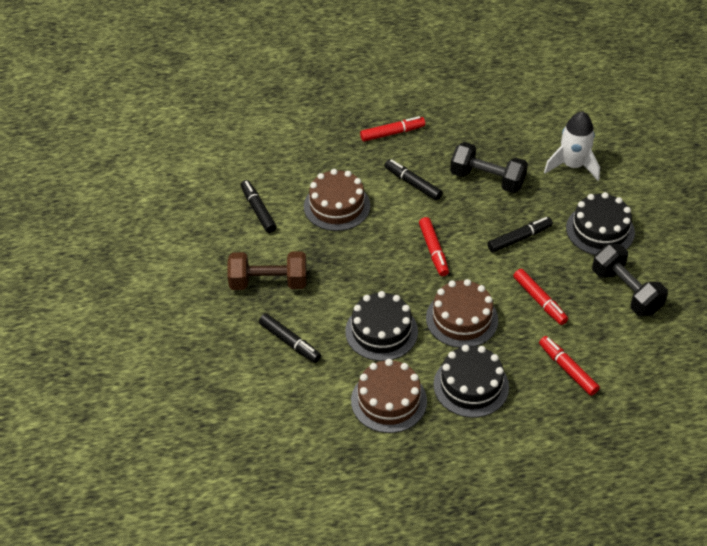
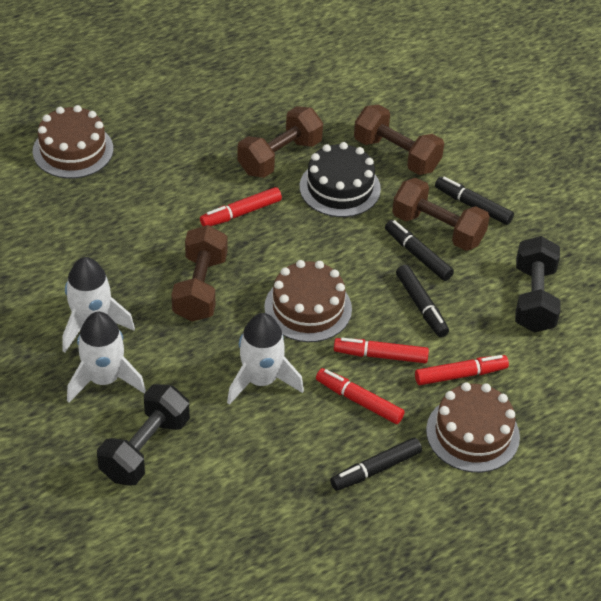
black cake: [345,291,418,361] [434,345,509,418] [566,192,635,255] = 3 -> [300,142,381,217] = 1
brown dumbbell: [228,251,307,290] = 1 -> [172,225,227,321] [237,106,323,178] [354,104,444,175] [392,178,490,251] = 4
white rocket: [544,111,600,181] = 1 -> [62,257,135,352] [67,312,146,402] [227,313,304,405] = 3

